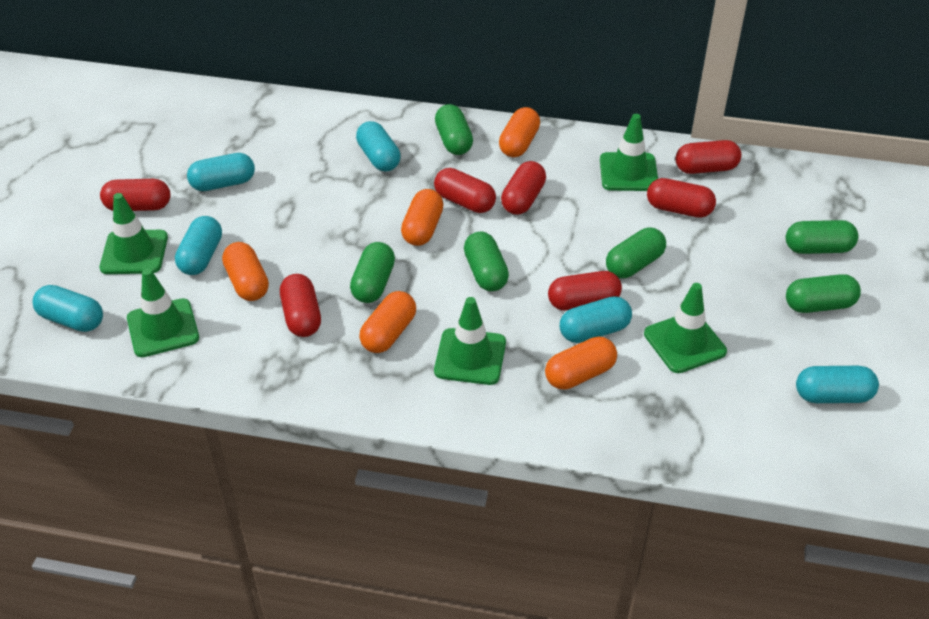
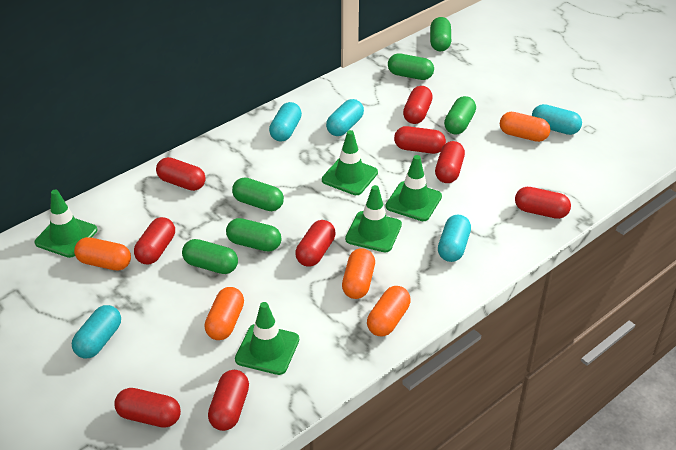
red capsule: [100,179,171,211] [280,274,321,337] [434,168,496,213] [501,161,546,215] [548,271,622,311] [647,178,716,218] [675,140,742,174] = 7 -> [115,388,181,428] [134,217,175,264] [156,157,206,191] [208,370,249,431] [295,220,336,267] [394,126,446,154] [403,86,433,124] [435,141,465,183] [515,187,571,219] = 9
turquoise capsule: [33,285,103,332] [175,216,222,275] [187,153,255,191] [356,121,401,172] [560,296,632,343] [796,366,879,403] = 6 -> [72,305,121,358] [269,102,302,142] [326,99,364,136] [438,215,471,262] [532,104,582,135] = 5

